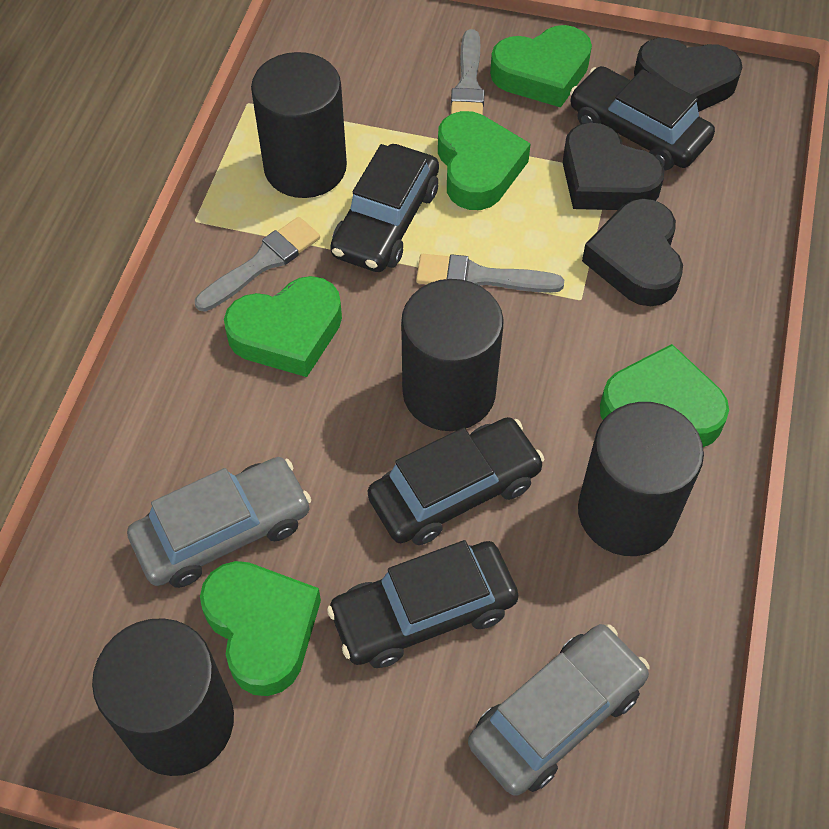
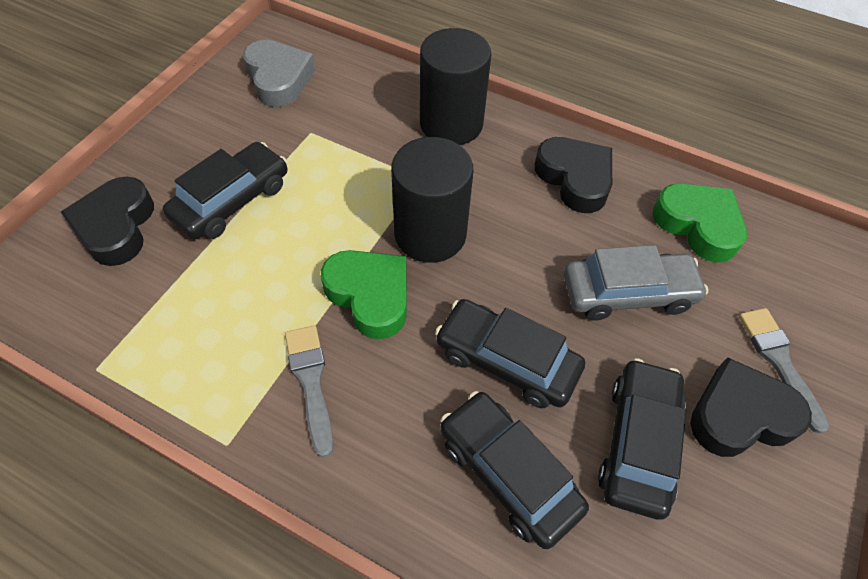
black cylinder: [92,618,234,776] [251,52,347,198] [401,279,504,431] [578,402,704,556] = 4 -> [391,137,474,263] [420,28,491,145] = 2
green heart: [200,561,321,696] [224,276,342,377] [438,111,531,210] [490,25,592,107] [600,344,729,447] = 5 -> [321,250,407,339] [653,183,747,263] = 2
grey brush: [195,217,320,312] [416,254,564,293] [451,29,485,115] = 3 -> [285,325,333,458] [739,308,829,434] = 2
grey car: [127,457,311,588] [468,624,650,796] = 2 -> [564,245,708,321] = 1
grey heart: none = 0 -> [243,40,315,107] = 1

